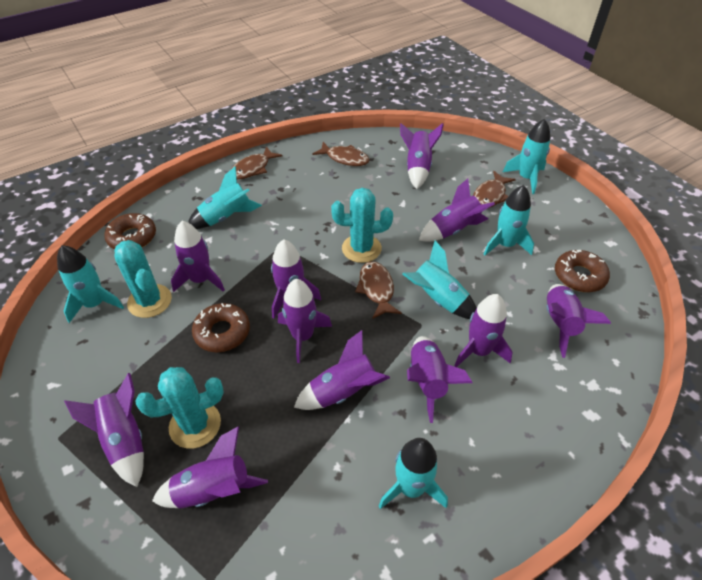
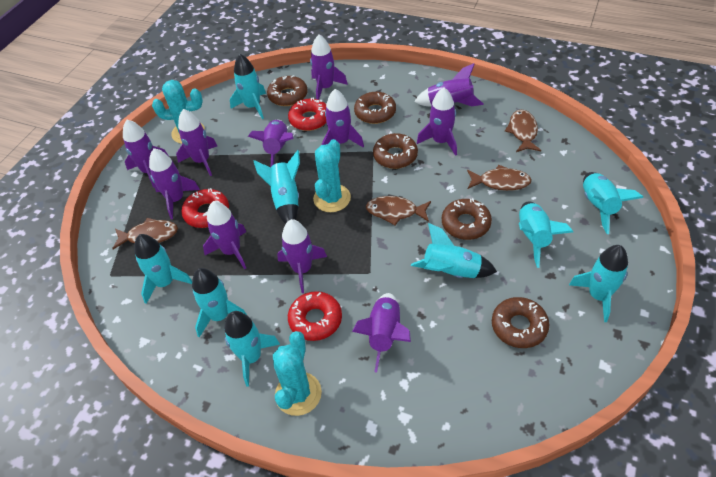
brown donut: [104,213,156,249] [192,303,250,352] [555,250,610,292] = 3 -> [267,75,308,106] [354,92,396,124] [373,133,418,169] [442,198,492,240] [492,297,550,348] = 5
red donut: none = 0 -> [181,188,229,228] [288,98,327,131] [288,291,342,341] = 3
turquoise rocket: [57,245,124,323] [188,166,262,229] [378,438,448,509] [402,240,477,319] [484,185,534,255] [503,119,550,194] = 6 -> [134,234,192,304] [192,268,247,337] [224,311,280,386] [230,54,266,119] [254,150,300,224] [411,223,497,278] [519,201,573,268] [569,245,628,322] [583,172,643,234] = 9

